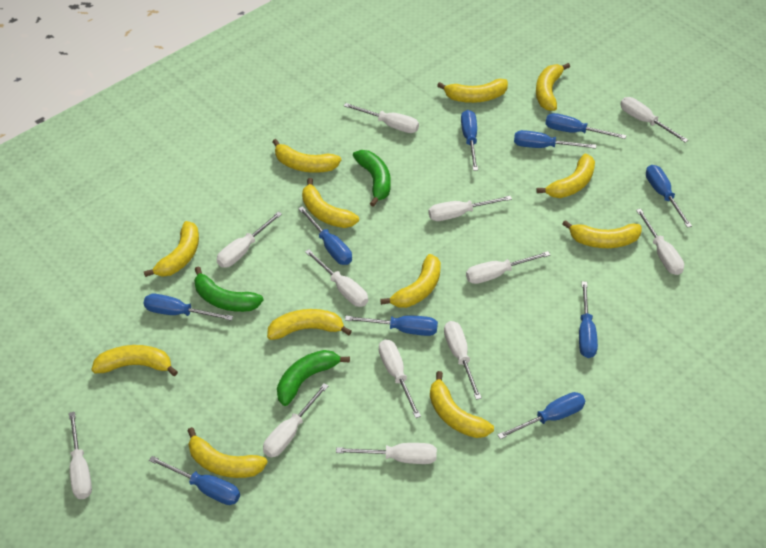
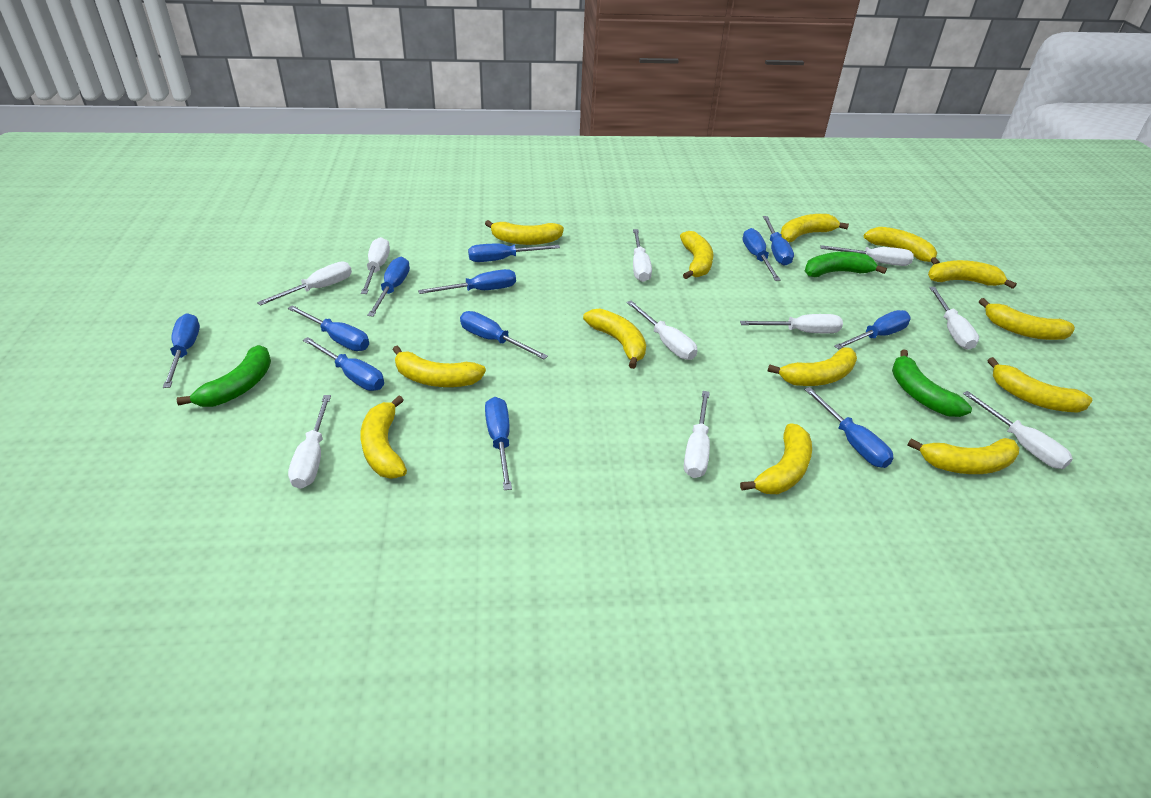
blue screwdriver: [144,294,233,321] [149,456,240,505] [298,206,352,265] [345,315,438,336] [461,110,478,171] [497,392,585,439] [514,130,596,149] [545,113,626,139] [579,282,598,358] [646,165,692,228] = 10 -> [163,313,200,388] [288,305,369,351] [303,337,384,391] [367,257,410,317] [418,269,516,294] [460,311,548,359] [468,244,560,262] [485,397,512,490] [743,228,781,281] [763,216,794,266] [804,387,894,468] [834,310,911,349] = 12
white screwdriver: [69,412,92,499] [217,211,282,268] [263,383,328,457] [305,249,368,307] [336,443,437,464] [344,103,419,133] [379,340,421,418] [429,196,512,221] [444,321,482,400] [466,251,550,284] [620,97,688,143] [636,209,684,275] = 12 -> [257,262,352,306] [288,395,331,489] [361,237,390,294] [627,300,697,360] [633,229,652,282] [684,391,710,478] [740,314,843,334] [820,245,914,266] [929,287,979,350] [963,391,1073,469] = 10
yellow banana: [91,345,178,376] [144,221,199,277] [187,427,268,478] [267,309,352,340] [272,139,341,173] [302,178,359,228] [380,254,441,308] [430,371,494,438] [437,79,508,103] [536,63,570,111] [536,153,595,198] [562,220,641,248] = 12 -> [360,396,407,479] [392,345,486,387] [485,220,564,245] [583,309,646,369] [680,231,714,279] [740,423,812,494] [767,347,857,386] [781,214,849,242] [864,227,940,265] [907,438,1019,474] [928,260,1017,289] [979,298,1075,340] [987,357,1093,413] = 13

